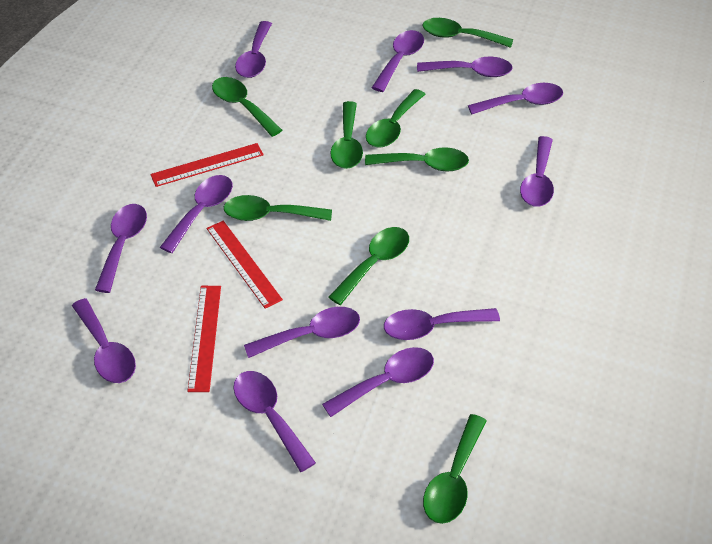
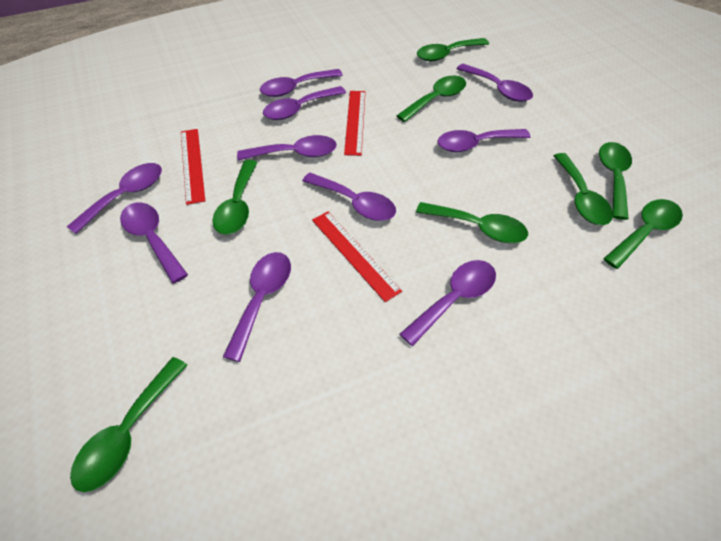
purple spoon: [72,298,136,383] [95,204,147,293] [160,175,233,253] [233,371,316,472] [235,21,272,78] [244,307,360,358] [322,347,434,417] [371,30,424,92] [384,308,500,340] [417,57,513,77] [468,83,563,114] [520,136,554,207] = 12 -> [67,163,162,234] [120,202,188,283] [223,252,291,362] [237,135,337,161] [260,69,343,97] [263,86,346,120] [302,173,396,221] [400,260,496,346] [437,129,530,152] [457,64,533,102] = 10

